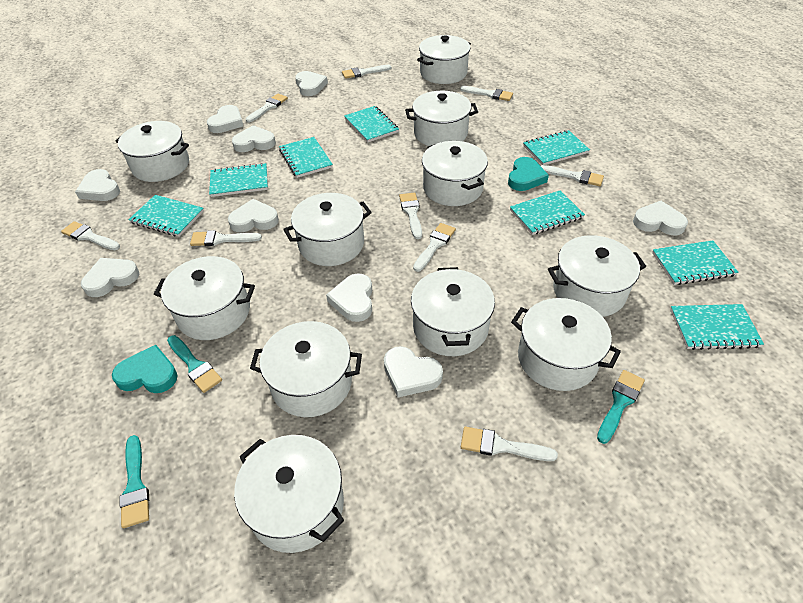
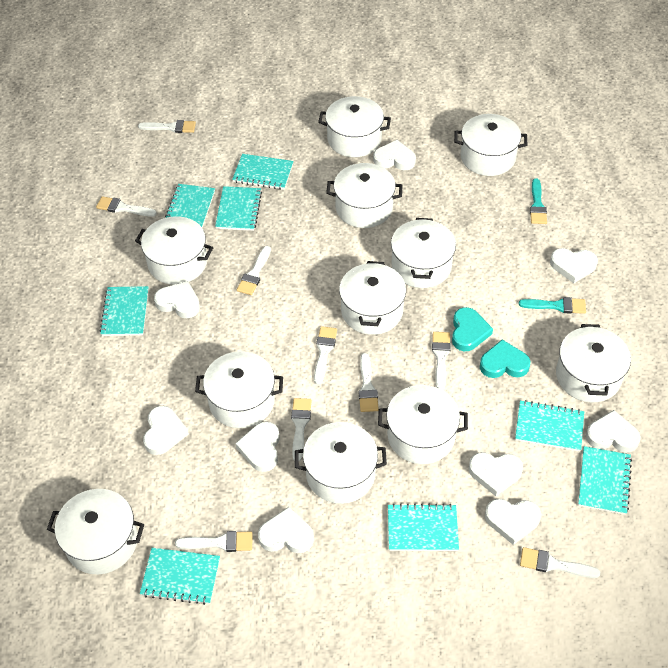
turquoise brush: [119,435,149,528] [167,335,222,393] [597,370,645,444] = 3 -> [519,297,586,314] [530,178,547,224] = 2

